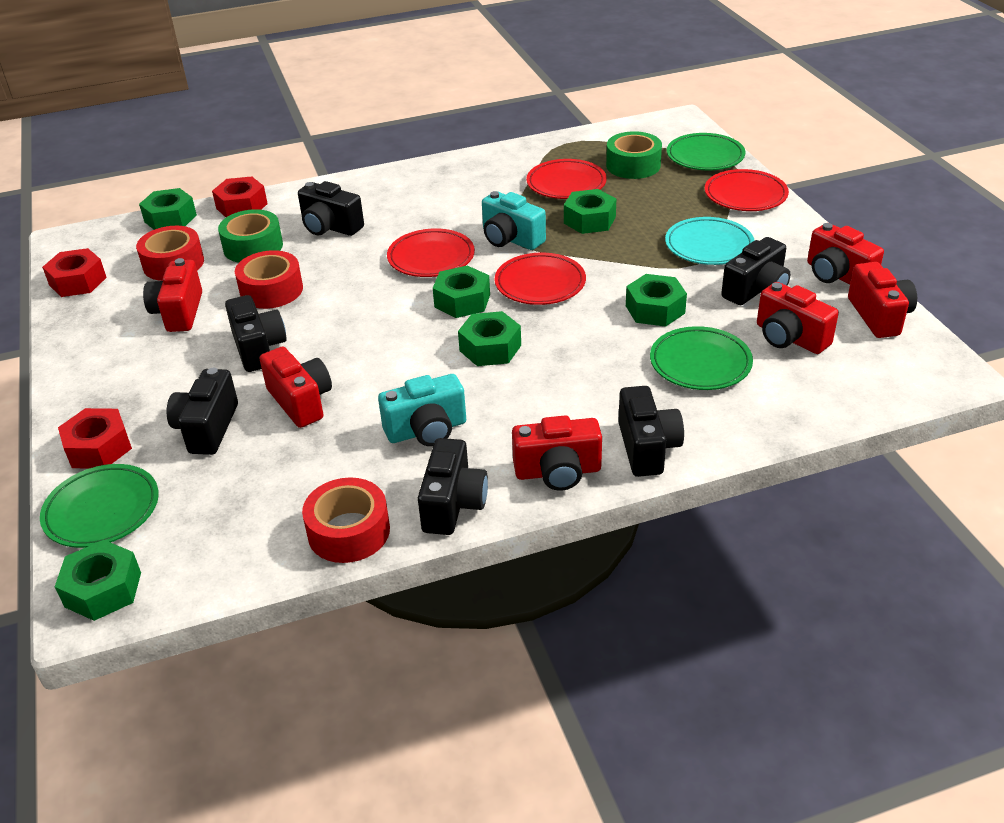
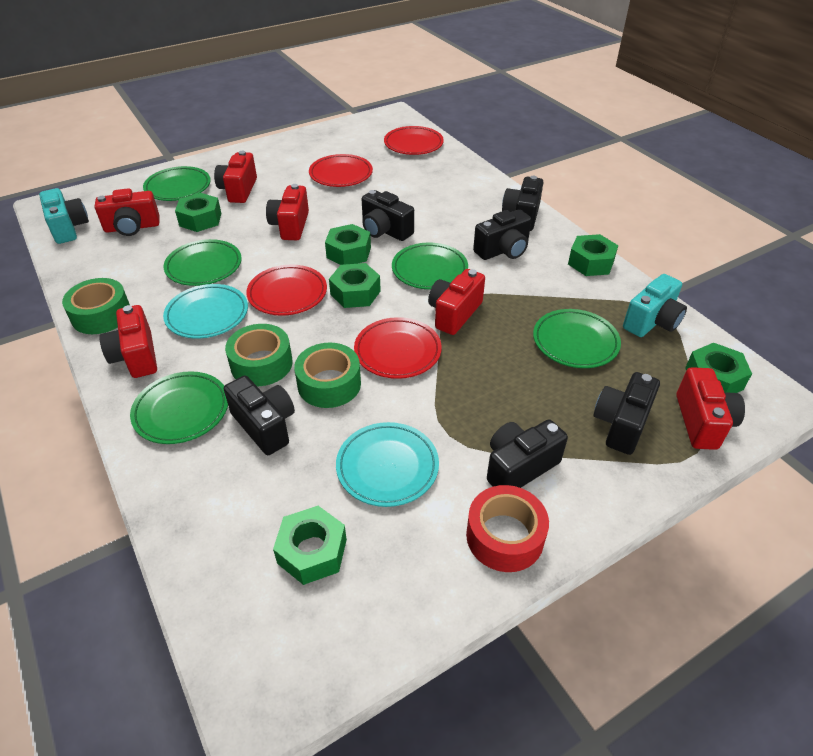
green plate: [40,464,159,548] [650,326,753,390] [667,133,745,170] = 3 -> [130,371,228,444] [143,166,211,201] [164,239,242,286] [392,243,468,290] [533,309,621,368] = 5
green tape: [218,209,283,263] [606,131,662,179] = 2 -> [62,278,130,334] [225,324,293,386] [294,343,361,408] = 3
red nut: [42,248,107,297] [58,408,132,469] [212,177,268,217] = 3 -> none = 0
red tape: [136,226,204,281] [235,250,303,309] [302,478,390,563] = 3 -> [466,485,549,572] = 1
turquoise plate: [665,217,754,265] = 1 -> [163,284,248,339] [336,422,439,507] = 2

